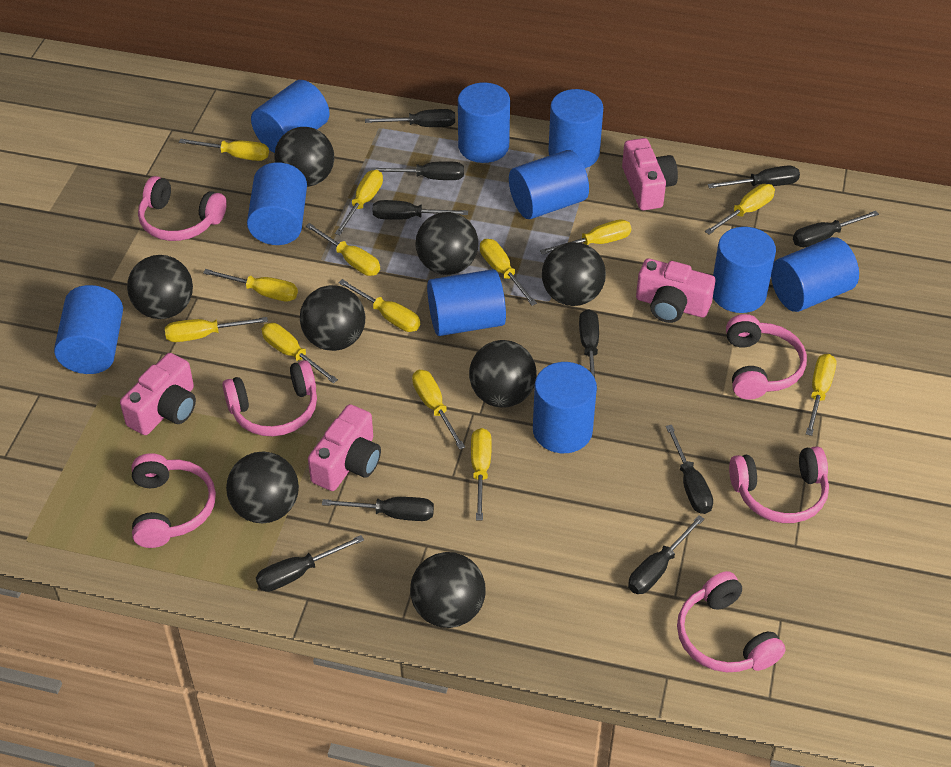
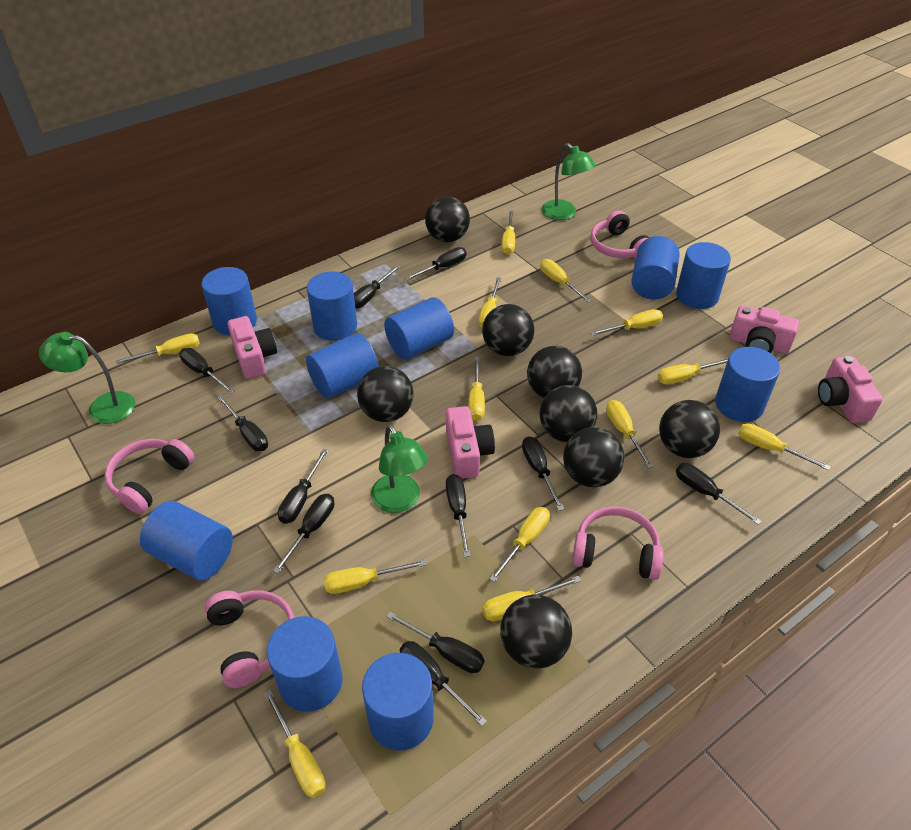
black screwdriver: [256,535,364,592] [322,497,434,521] [365,109,455,127] [371,161,464,180] [373,200,468,220] [579,309,599,385] [628,515,704,594] [666,425,713,514] [708,165,800,188] [793,211,879,247] = 10 -> [179,348,235,394] [217,395,268,451] [273,494,334,574] [278,449,328,524] [354,265,400,309] [386,612,485,673] [400,641,487,726] [405,247,466,281] [446,474,471,557] [522,436,564,511] [676,463,762,525] = 11
green lamp: none = 0 -> [39,332,135,424] [371,424,428,513] [542,143,595,220] = 3
pink headphones: [132,453,216,548] [138,176,227,241] [222,360,317,436] [677,571,785,672] [726,314,807,400] [729,446,829,523] = 6 -> [105,439,195,514] [205,590,295,688] [572,506,664,580] [590,210,650,259] = 4

